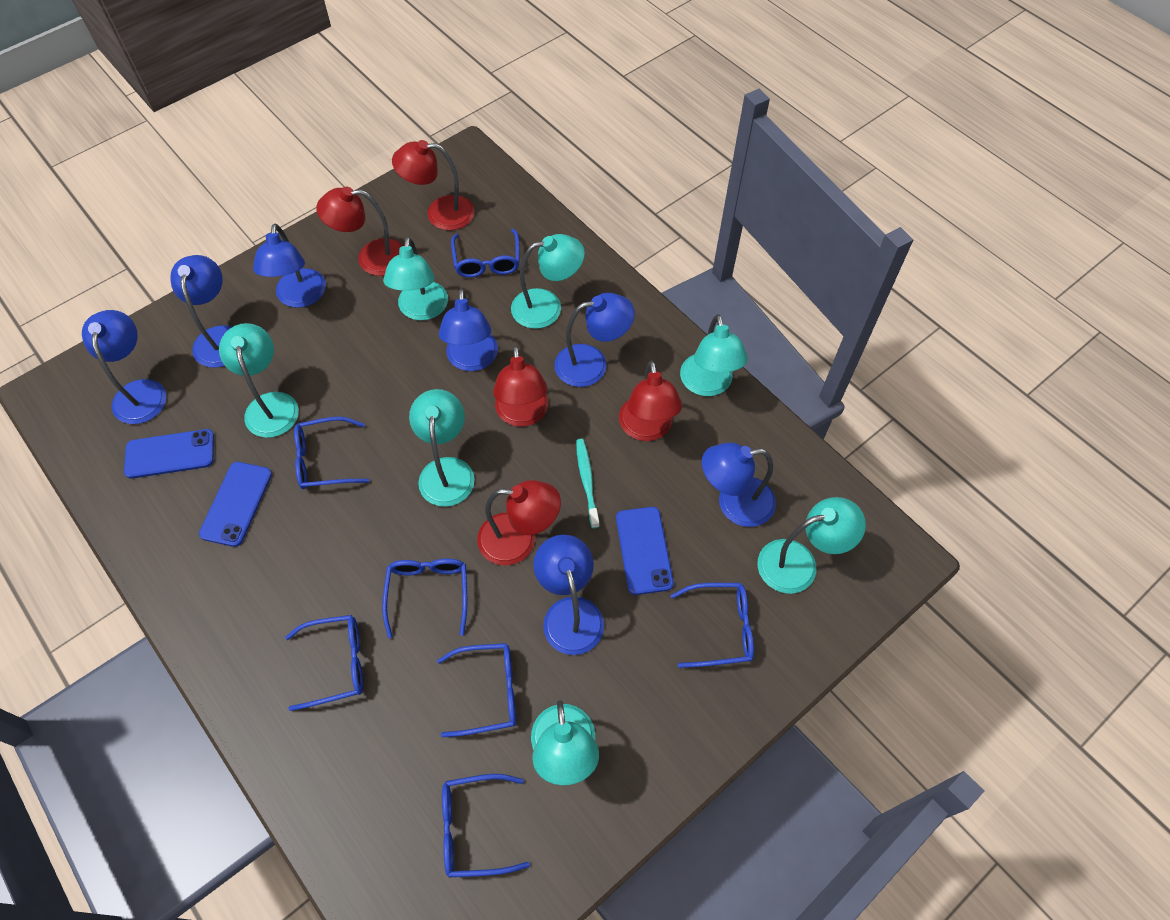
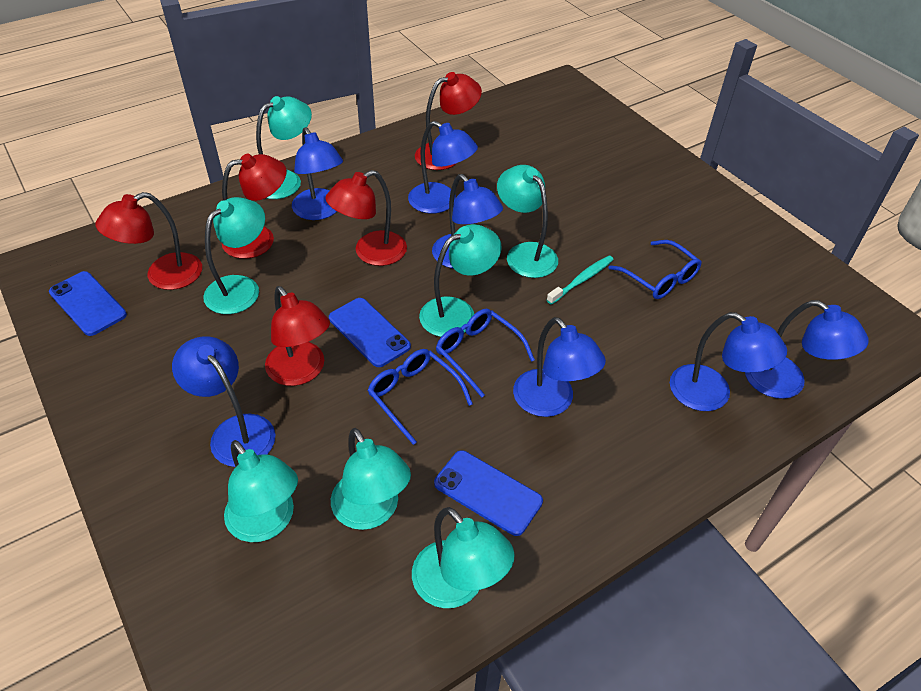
blue glasses: [285,615,363,711] [294,417,370,489] [382,559,467,638] [437,643,516,737] [442,774,530,878] [451,229,520,278] [670,583,754,668] = 7 -> [368,349,473,445] [436,309,535,397] [609,240,701,299] = 3

